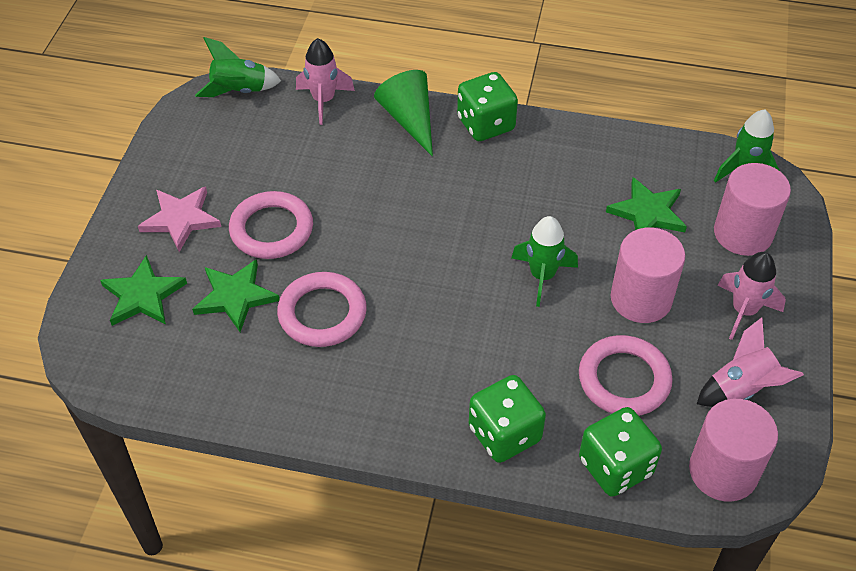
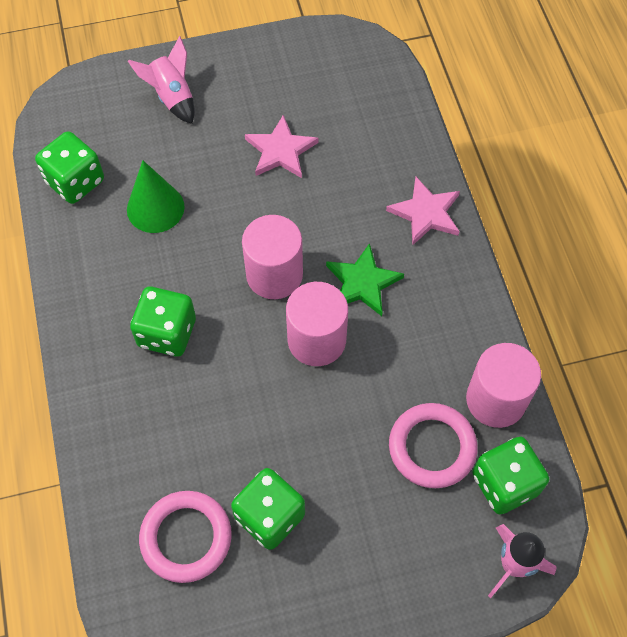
green dice: [457,72,518,141] [469,375,546,463] [579,407,662,497] = 3 -> [35,131,104,204] [130,287,196,357] [231,468,305,550] [472,437,549,514] = 4
green rocket: [195,37,281,97] [511,216,578,307] [714,109,780,183] = 3 -> none = 0
green star: [100,255,187,326] [192,259,280,332] [606,177,687,232] = 3 -> [326,243,404,316] = 1
pink ring: [229,191,313,259] [277,272,367,347] [579,335,673,416] = 3 -> [139,491,232,583] [389,403,478,488] = 2
pink rocket: [296,38,355,125] [697,317,804,407] [718,252,786,340] = 3 -> [128,36,195,124] [488,524,557,598] = 2
pink star: [138,186,221,252] = 1 -> [245,115,318,178] [386,177,460,245] = 2

